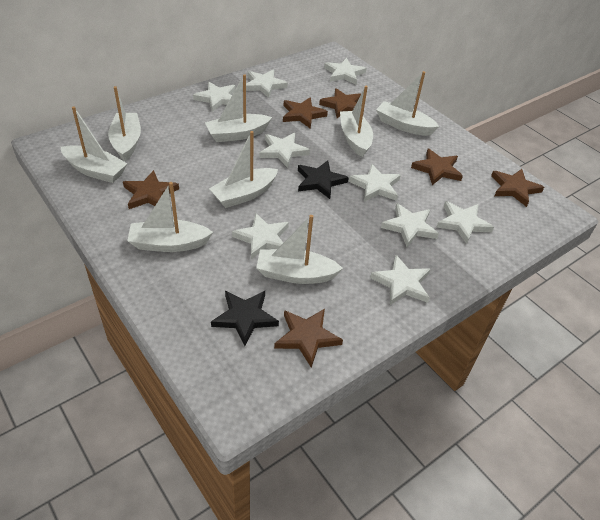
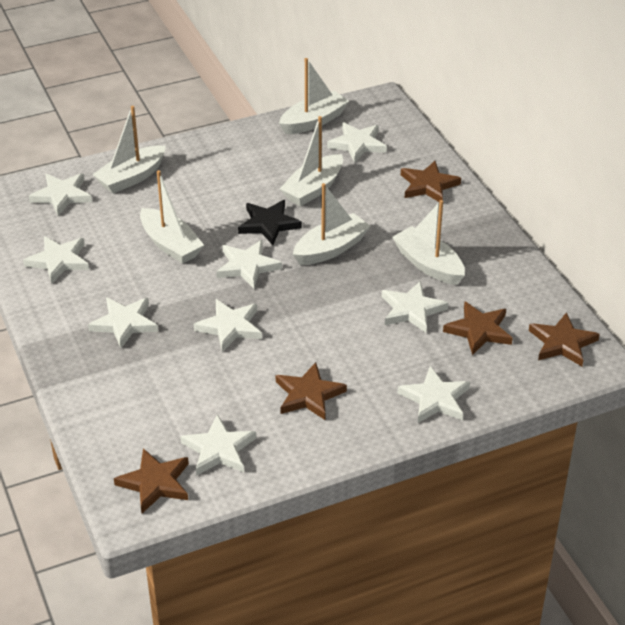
black star: [211,291,279,346] [298,160,349,199] = 2 -> [238,200,302,245] = 1
brown star: [123,170,179,209] [274,309,343,368] [283,97,328,129] [319,88,364,118] [411,149,463,185] [491,169,544,207] = 6 -> [114,448,189,513] [276,362,347,420] [401,161,461,202] [443,301,513,355] [529,312,600,366] = 5
white boat: [61,106,128,183] [108,86,141,161] [128,182,213,252] [205,74,272,142] [209,131,278,208] [256,215,343,284] [340,86,373,157] [376,71,439,136] = 8 -> [92,106,166,194] [140,170,204,264] [279,58,349,134] [280,116,343,206] [293,183,370,265] [392,200,465,285] = 6

